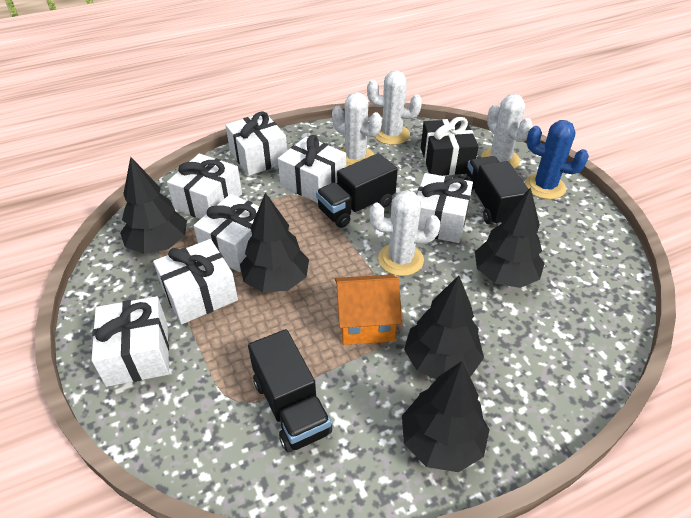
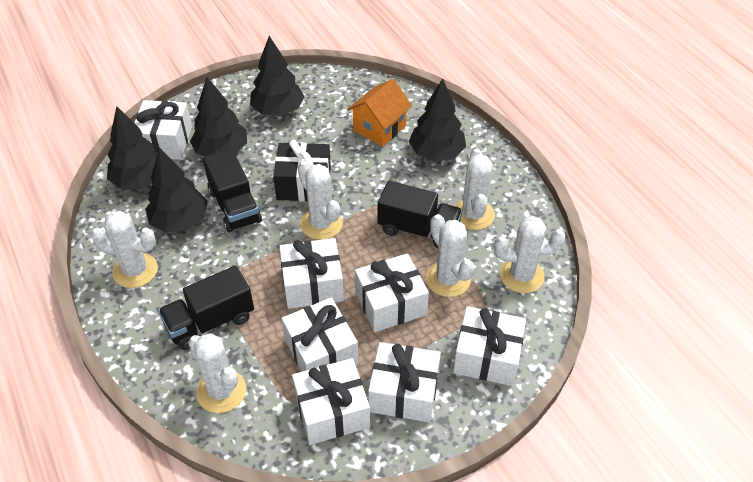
blue cactus: [525,120,589,199] = 1 -> none = 0
white cactus: [332,92,382,167] [367,71,422,145] [370,190,440,276] [481,94,533,168] = 4 -> [91,211,158,288] [188,333,246,413] [298,161,343,240] [426,214,474,297] [455,148,495,230] [494,216,566,293] = 6

